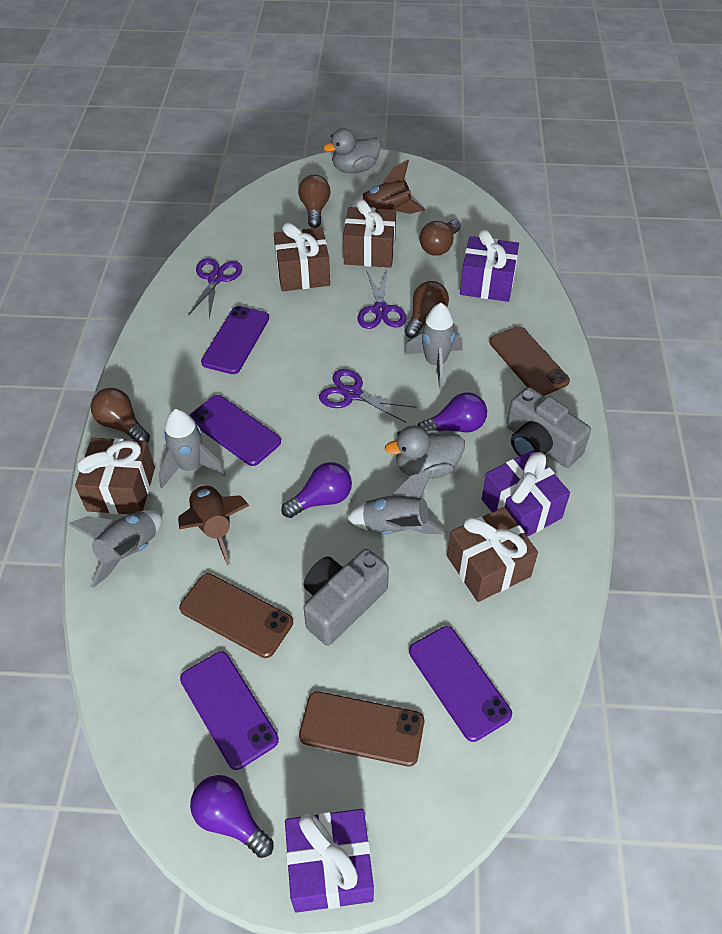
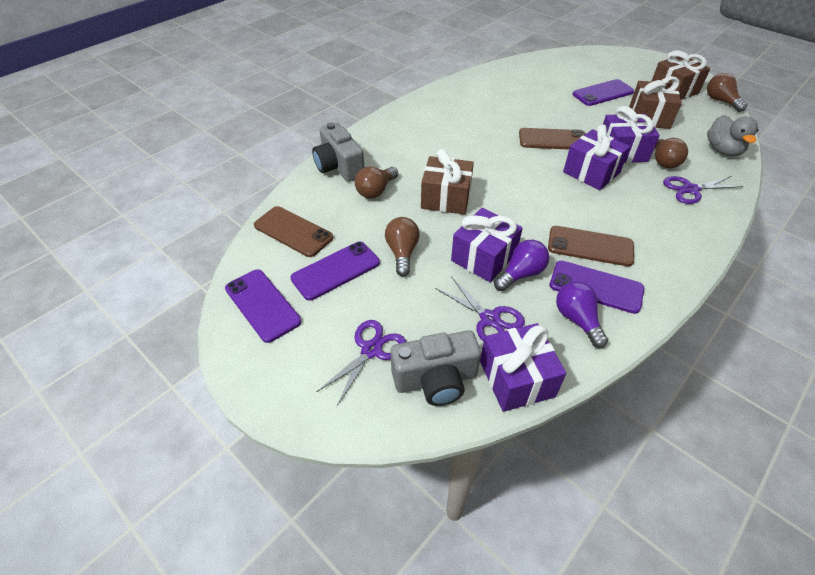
brown gift: [75,438,155,514] [274,223,330,291] [343,199,396,268] [447,507,538,602] = 4 -> [421,149,474,215] [629,76,682,129] [651,51,710,100] = 3
brown rocket: [178,484,250,565] [351,160,425,214] = 2 -> none = 0
grey duck: [323,128,381,173] [385,426,465,479] = 2 -> [707,115,759,156] = 1
grey rocket: [68,510,162,588] [159,409,225,488] [347,471,447,534] [404,303,463,388] = 4 -> none = 0
purple gift: [285,809,374,913] [460,230,519,302] [482,450,570,537] = 3 -> [451,208,523,282] [480,323,566,412] [563,125,630,190] [603,106,660,163] = 4
purple light bulb: [190,775,274,858] [281,462,352,518] [417,392,487,433] = 3 -> [494,240,549,291] [556,281,608,348] = 2

